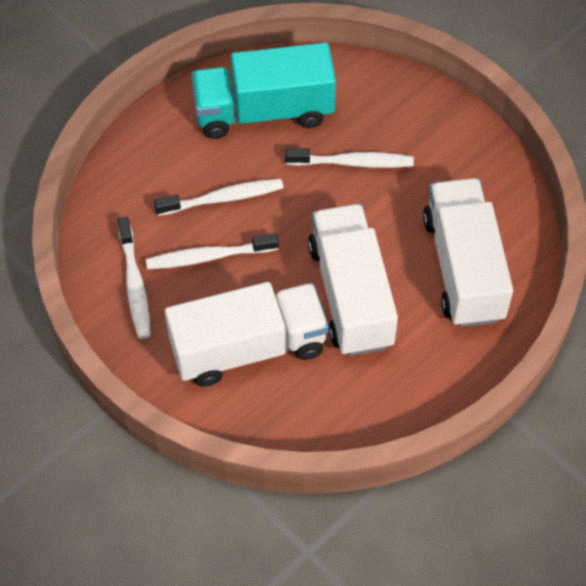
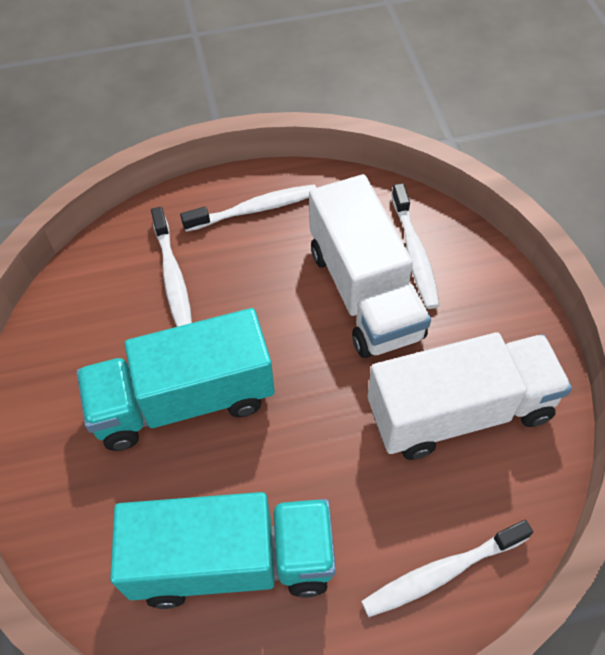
turquoise truck: [191,43,336,139] = 1 -> [76,308,275,451] [110,492,336,609] = 2
white truck: [165,282,329,387] [308,204,398,356] [423,178,513,327] = 3 -> [309,174,431,358] [368,332,572,460] = 2

